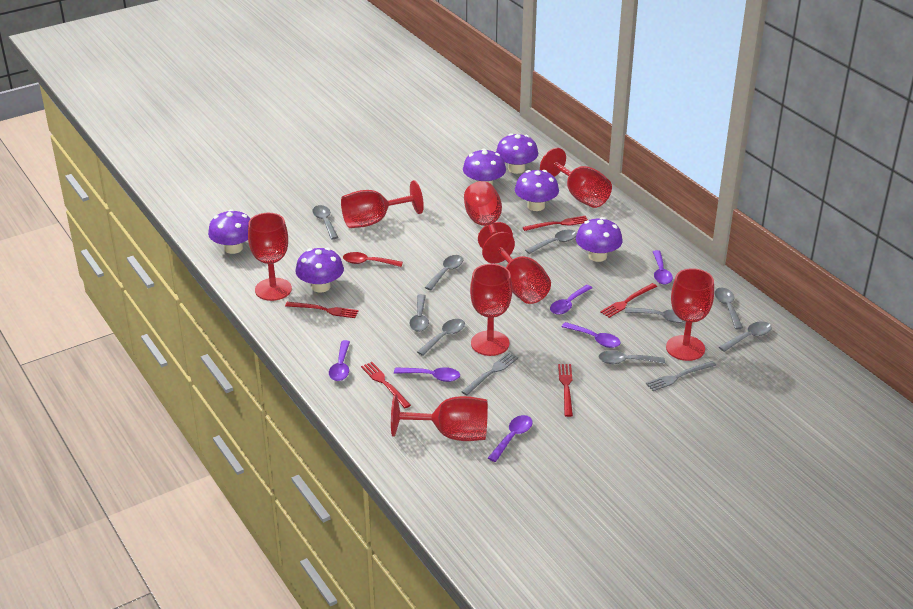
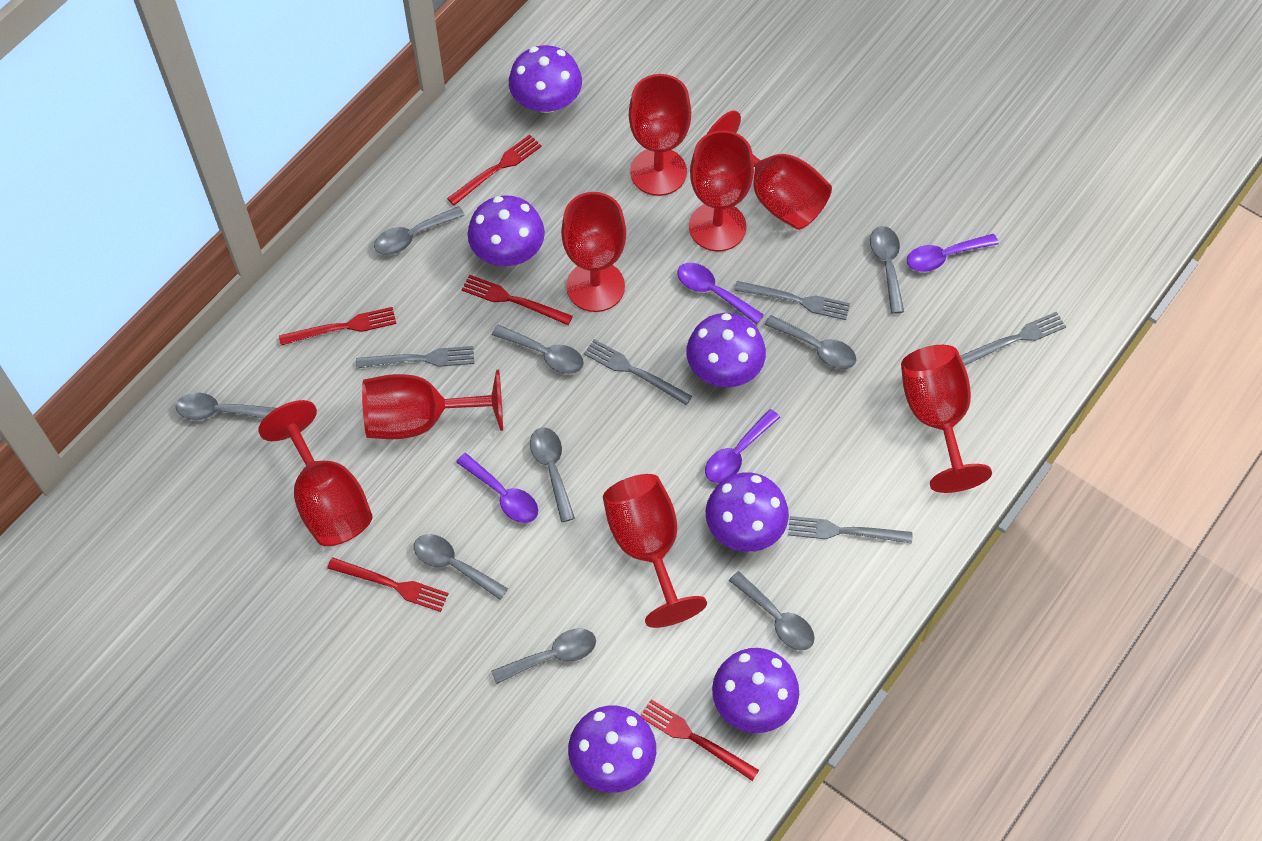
grey fork: [462,352,518,395] [646,361,716,391] = 2 -> [356,346,474,369] [584,339,692,405] [734,281,850,320] [788,516,913,544] [960,312,1066,366] = 5
purple spoon: [329,340,350,381] [394,367,460,382] [488,415,533,462] [550,285,592,315] [561,322,621,348] [653,250,673,285] = 6 -> [456,453,538,523] [677,263,764,324] [705,409,780,483] [907,234,999,272] = 4
red spoon: [343,252,403,267] = 1 -> none = 0

